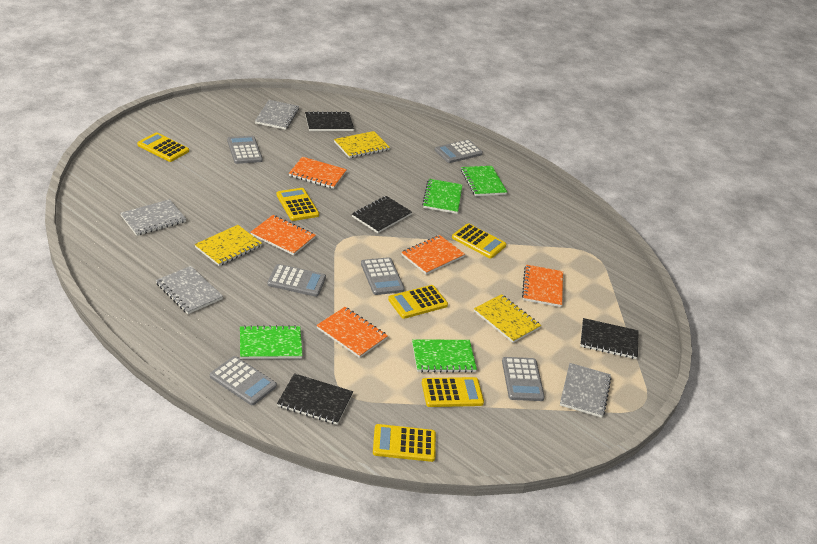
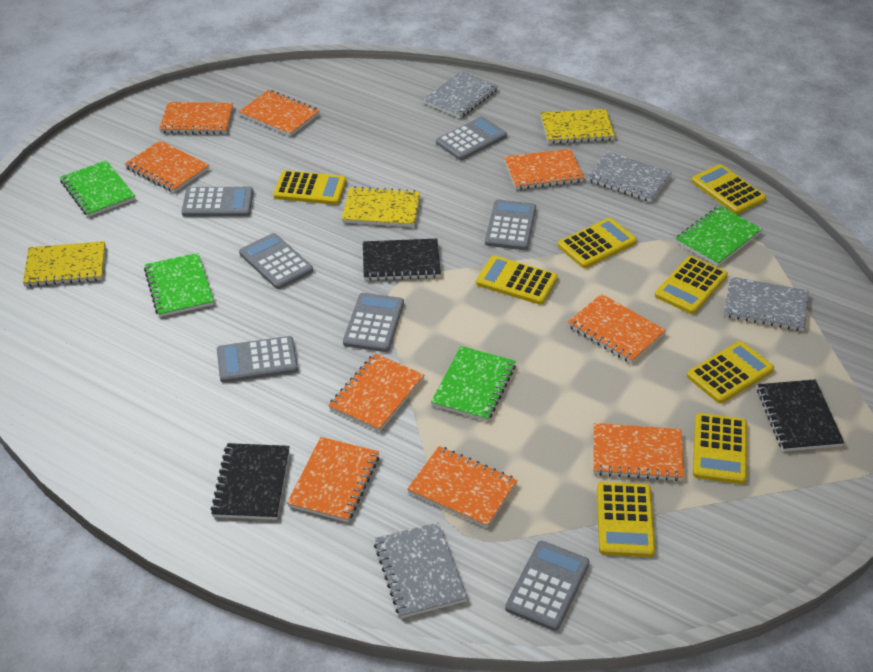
black notebook: [277,373,353,425] [305,111,354,131] [352,196,412,233] [580,318,639,359] = 4 -> [211,443,290,520] [363,238,441,281] [757,379,844,451] = 3
grey calculator: [210,356,277,405] [227,136,263,164] [267,264,326,297] [361,257,405,295] [435,140,483,163] [502,357,545,401] = 6 -> [181,187,253,217] [217,336,298,383] [239,233,313,289] [343,293,404,352] [436,117,507,160] [485,199,536,250] [505,541,590,631] = 7
orange notebook: [250,215,316,255] [289,157,347,189] [316,307,388,358] [401,235,465,275] [522,265,563,307] = 5 -> [124,140,209,193] [159,102,233,134] [239,90,320,137] [287,437,379,522] [328,353,424,432] [407,446,518,528] [504,149,584,190] [567,294,666,364] [593,423,684,481] = 9
yellow calculator: [137,132,189,162] [276,188,319,221] [373,424,436,462] [388,285,448,319] [422,377,484,407] [452,223,506,258] = 6 -> [273,170,346,205] [476,255,558,305] [558,218,637,268] [597,482,655,557] [655,256,728,314] [687,341,774,403] [691,164,766,214] [693,413,747,484] = 8

